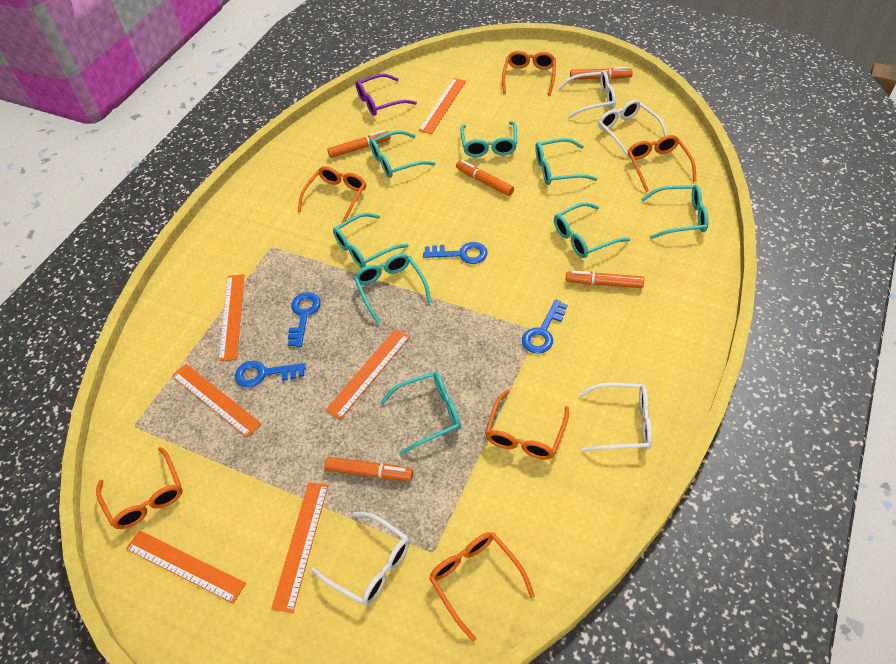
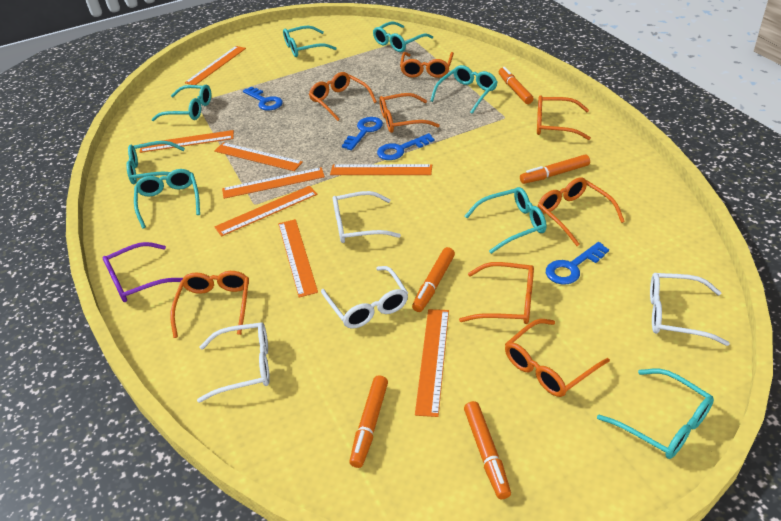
orange glasses: [96,447,183,529] [298,166,366,224] [429,532,535,642] [485,390,569,460] [502,51,556,96] [628,135,696,192] = 6 -> [170,271,249,338] [309,72,377,121] [379,93,440,133] [400,52,454,78] [459,262,534,324] [505,319,610,397] [537,96,591,140] [538,178,625,246] = 8
orange ruler: [126,530,246,604] [172,364,261,437] [218,274,244,361] [271,482,328,613] [325,329,410,419] [418,78,466,134] = 6 -> [140,130,234,153] [185,46,246,85] [214,142,303,171] [214,186,317,237] [222,167,325,199] [278,219,318,298] [330,164,432,175] [415,309,449,417] = 8

